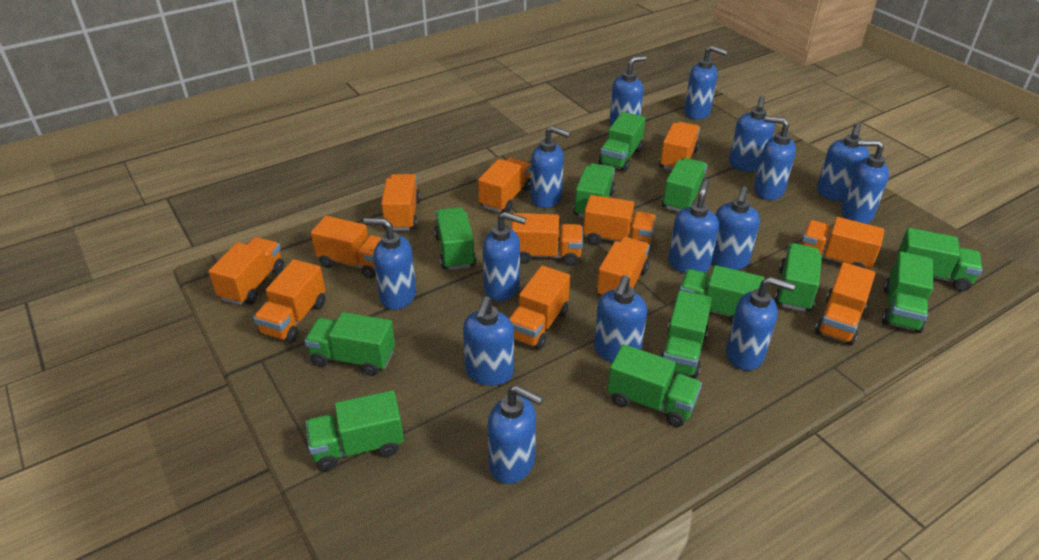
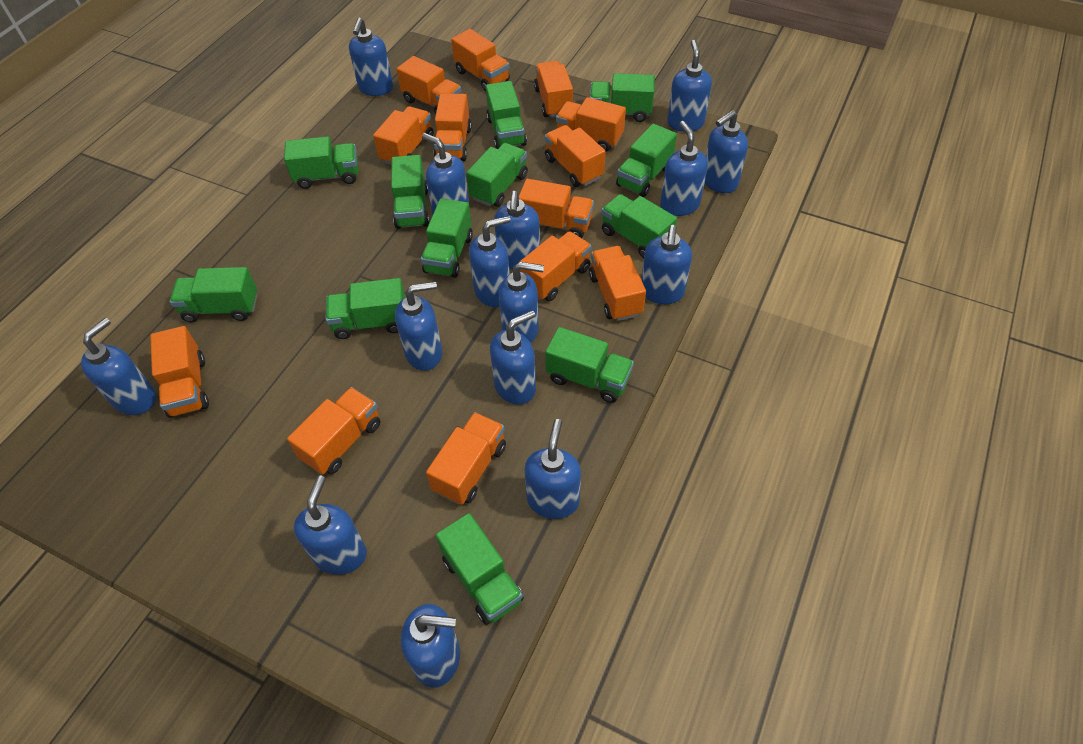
orange truck: [208,237,284,305] [253,259,325,343] [311,216,382,279] [381,174,421,231] [478,157,531,213] [509,265,570,350] [511,213,583,266] [583,195,656,245] [596,237,650,296] [659,122,700,170] [801,217,884,270] [815,262,875,345] = 12 -> [150,326,209,418] [287,387,380,475] [373,106,433,165] [397,56,461,114] [426,412,506,505] [434,94,472,161] [451,29,510,91] [519,179,594,238] [520,231,591,302] [534,61,573,118] [545,125,606,187] [556,97,626,152] [589,246,646,321] = 13

